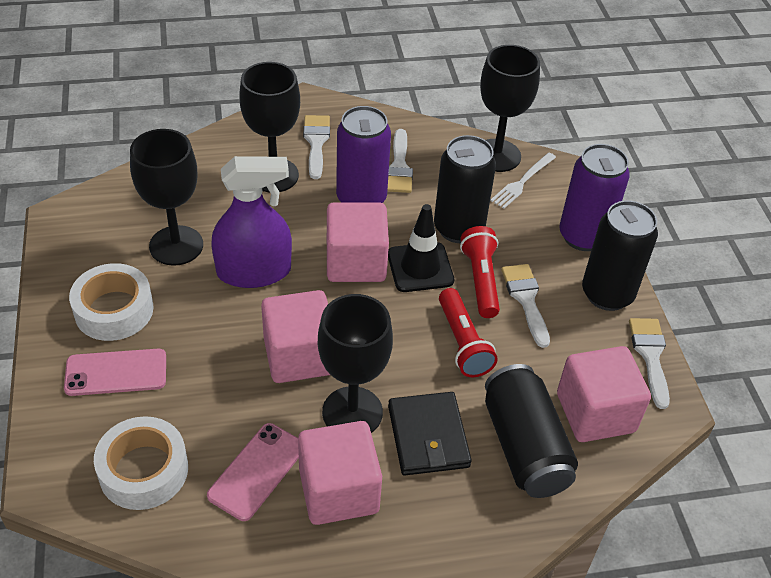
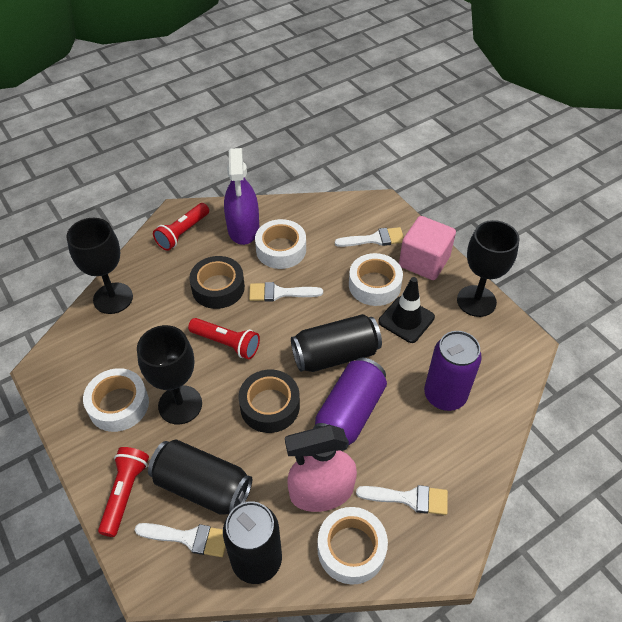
black goblet: [130,129,203,266] [239,62,300,192] [318,294,393,433] [480,45,540,172] = 4 -> [66,218,133,314] [137,325,202,424] [457,220,520,317] = 3
black tape: none = 0 -> [189,256,245,309] [238,370,300,433] = 2
black wallet: [388,392,472,475] = 1 -> none = 0
pink cube: [261,290,330,383] [298,421,382,525] [327,202,389,282] [557,346,651,442] = 4 -> [399,216,456,280] = 1
pink phone: [64,349,166,396] [207,423,299,521] = 2 -> none = 0
pink spray bottle: none = 0 -> [285,425,357,512] = 1
red flashlight: [439,288,498,377] [460,226,500,318] = 2 -> [98,447,149,537] [153,203,209,251] [188,318,260,359] = 3
white fork: [490,153,556,209] = 1 -> none = 0
white tape: [69,263,154,341] [94,416,188,510] = 2 -> [83,368,149,432] [255,219,306,269] [317,507,388,585] [349,253,403,306] = 4

